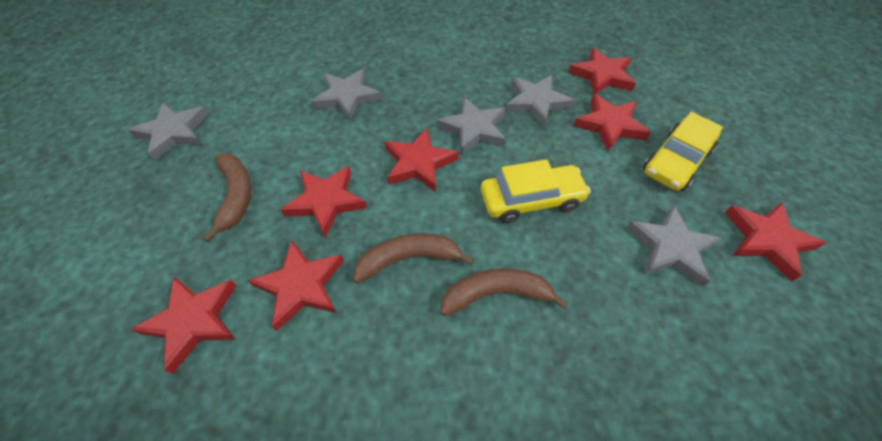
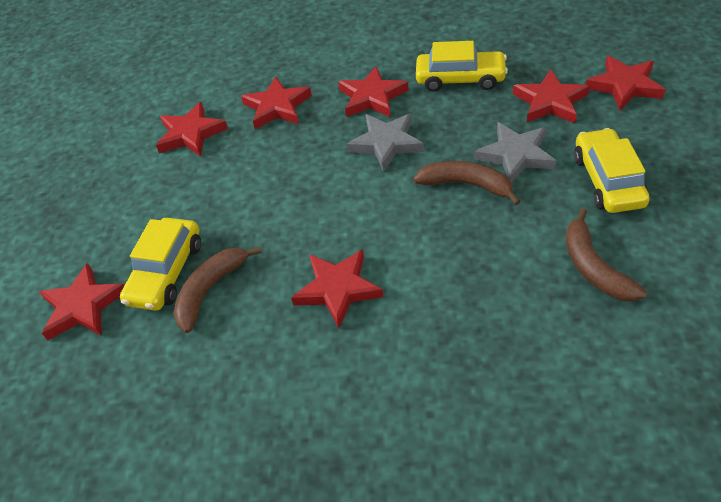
grey star: [128,102,209,161] [312,69,382,121] [437,97,506,155] [505,75,575,127] [626,205,722,287] = 5 -> [347,114,424,172] [474,122,556,183] = 2
yellow car: [481,159,591,223] [643,112,723,191] = 2 -> [120,218,201,311] [416,41,508,92] [574,128,650,213] = 3

